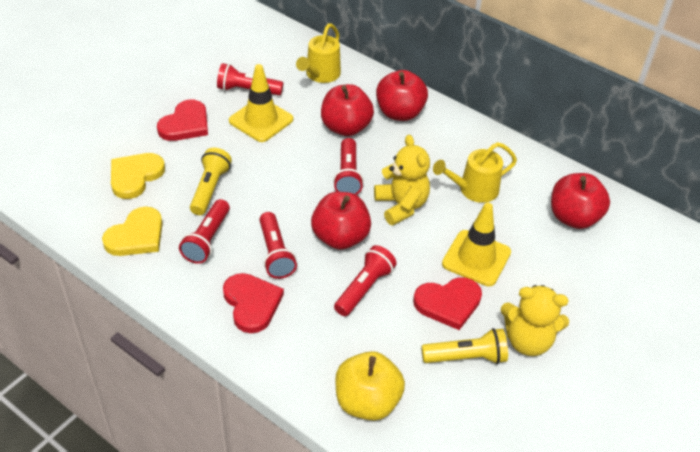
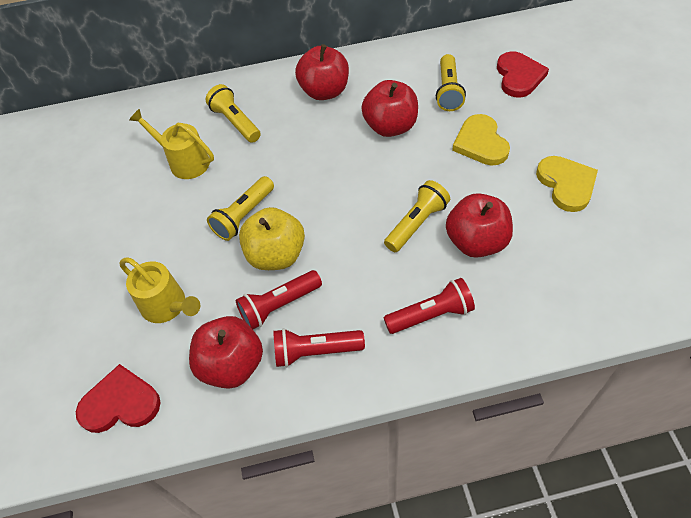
red flashlight: [179,199,230,264] [217,63,283,95] [259,212,297,279] [333,138,364,195] [334,245,397,316] = 5 -> [236,270,322,329] [273,328,365,367] [384,278,475,334] = 3
red heart: [157,100,208,141] [223,273,284,333] [413,277,482,330] = 3 -> [76,364,161,433] [497,51,549,98] = 2
yellow flashlight: [190,148,232,215] [421,328,508,364] = 2 -> [206,84,261,143] [207,176,274,241] [384,180,450,252] [436,54,466,111] = 4
yellow teddy bear: [374,135,430,225] [501,285,569,356] = 2 -> none = 0
yellow traffic cone: [229,64,293,142] [442,203,511,286] = 2 -> none = 0

